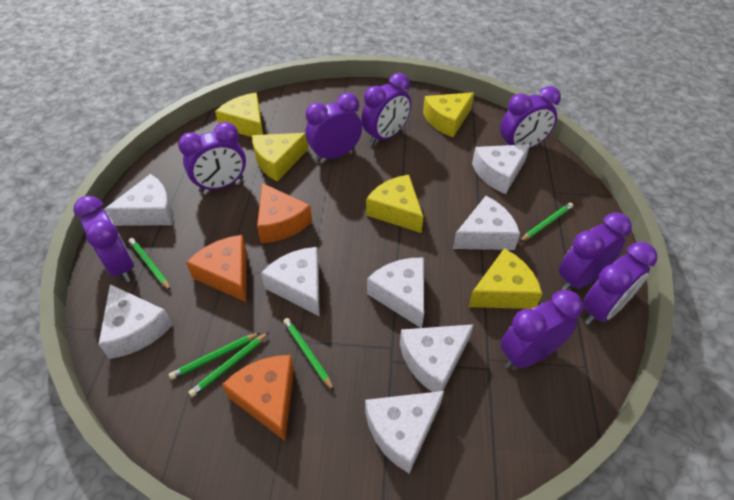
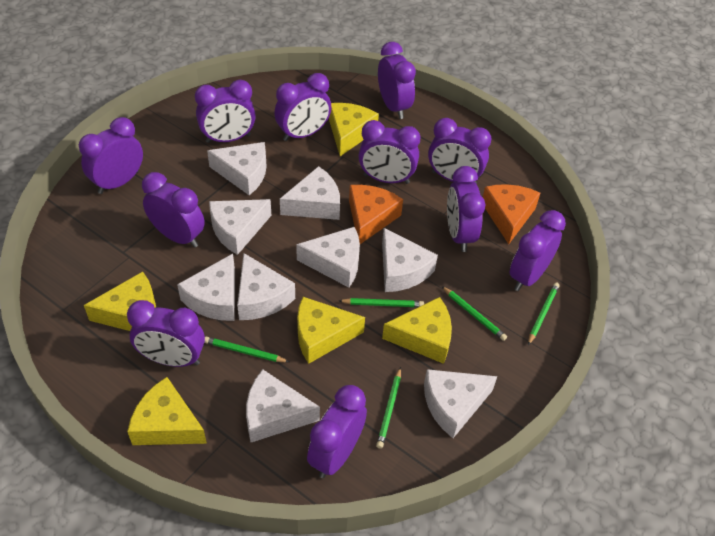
orange cheese: [186,235,247,302] [222,355,294,441] [257,183,312,243] = 3 -> [349,185,403,244] [483,184,540,244] = 2
purple clock: [73,196,134,282] [178,122,246,193] [306,93,362,162] [361,73,411,145] [500,86,561,149] [500,290,583,369] [559,213,632,290] [583,242,657,325] = 8 -> [79,117,143,194] [127,300,205,367] [142,172,205,248] [195,80,256,143] [274,73,331,141] [307,385,367,478] [358,120,420,184] [378,42,416,119] [428,118,492,184] [447,166,485,252] [510,210,566,291] = 11
white cheese: [98,284,173,359] [104,174,174,226] [261,247,320,316] [365,391,444,474] [367,257,424,328] [400,324,474,392] [453,196,520,250] [472,144,530,194] = 8 -> [177,254,235,321] [207,142,267,195] [209,199,271,255] [237,253,295,320] [246,369,320,442] [280,166,340,220] [296,227,360,288] [382,228,438,292] [424,369,497,438] = 9

